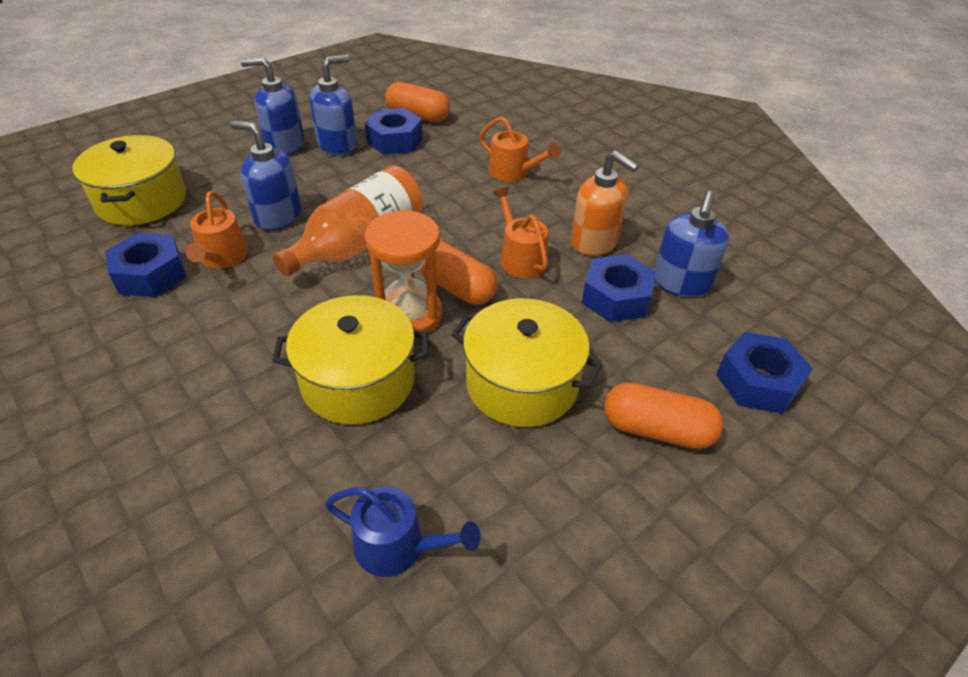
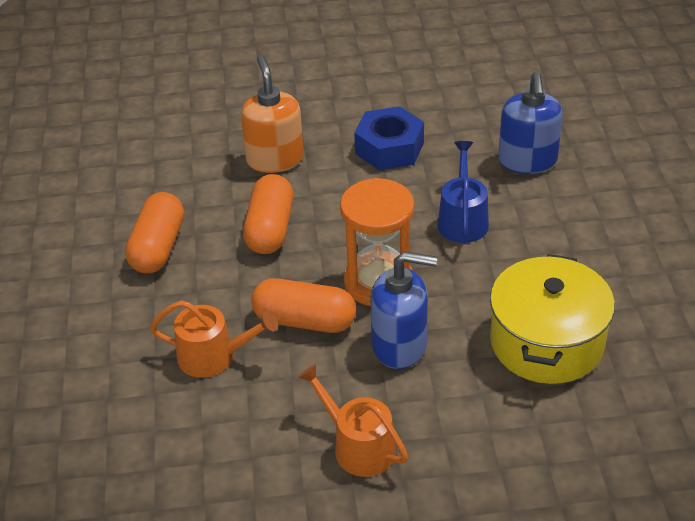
blue nut: [105,233,186,297] [365,108,423,155] [582,254,656,322] [716,332,813,414] = 4 -> [354,106,424,170] = 1
blue soap dispenser: [230,121,301,231] [241,57,304,155] [309,55,357,155] [654,191,729,297] = 4 -> [371,251,437,369] [498,72,563,174] = 2
orange bottle: [273,165,423,277] = 1 -> none = 0
orange watering can: [185,191,248,269] [479,117,561,182] [493,187,548,278] = 3 -> [150,300,278,378] [298,364,408,477] = 2
yellow pot: [72,135,186,225] [272,295,429,425] [451,298,603,427] = 3 -> [490,254,615,384] = 1

